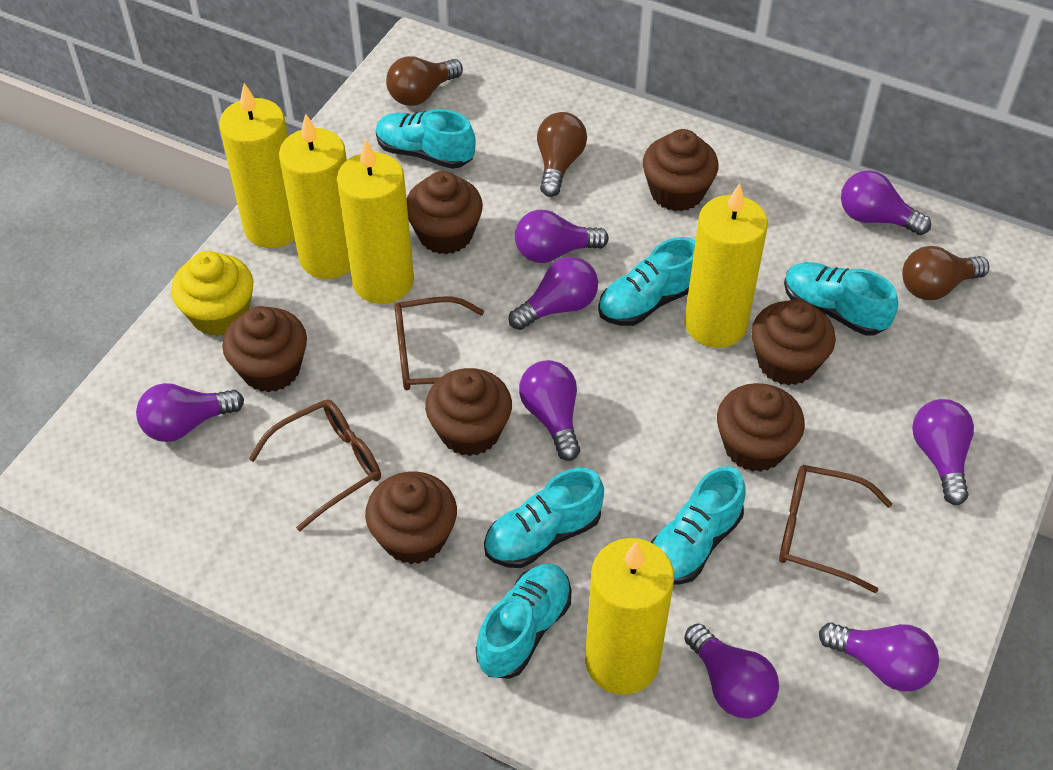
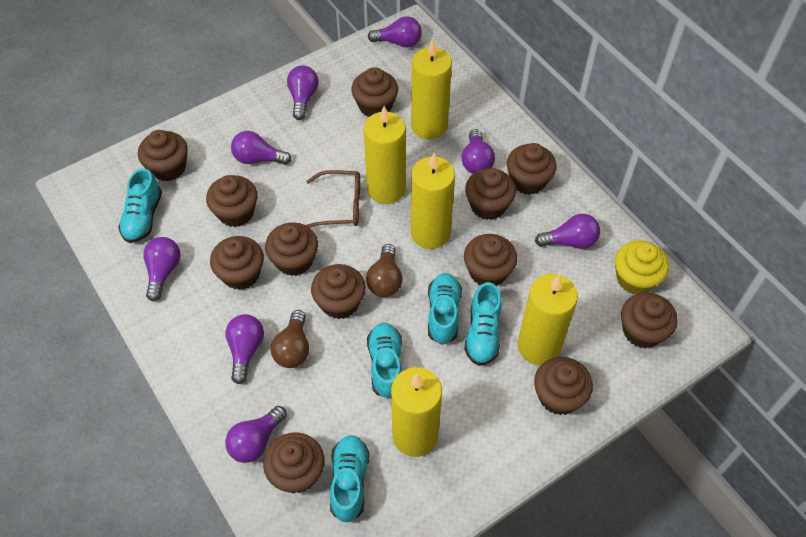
brown cupcake: [222,306,307,392] [365,472,457,564] [407,171,483,254] [425,368,512,456] [643,129,719,212] [717,383,805,472] [751,299,836,385] = 7 -> [138,130,188,181] [206,175,258,227] [210,236,264,290] [263,432,325,493] [265,222,318,276] [311,264,366,319] [351,67,398,117] [464,234,517,286] [465,168,516,220] [507,143,557,195] [534,357,593,415] [621,292,678,349] = 12
brown glasses: [249,399,381,531] [394,297,484,390] [779,465,892,593] = 3 -> [306,170,360,228] = 1
brown light bulb: [386,56,463,106] [537,112,587,197] [902,246,990,300] = 3 -> [271,310,309,368] [366,244,403,297] = 2
turquoise shoe: [376,109,476,169] [476,564,572,679] [484,468,604,568] [598,237,695,326] [651,466,745,585] [784,262,898,336] = 6 -> [118,168,162,243] [330,435,369,522] [367,323,402,399] [428,273,462,345] [464,282,502,366] = 5

